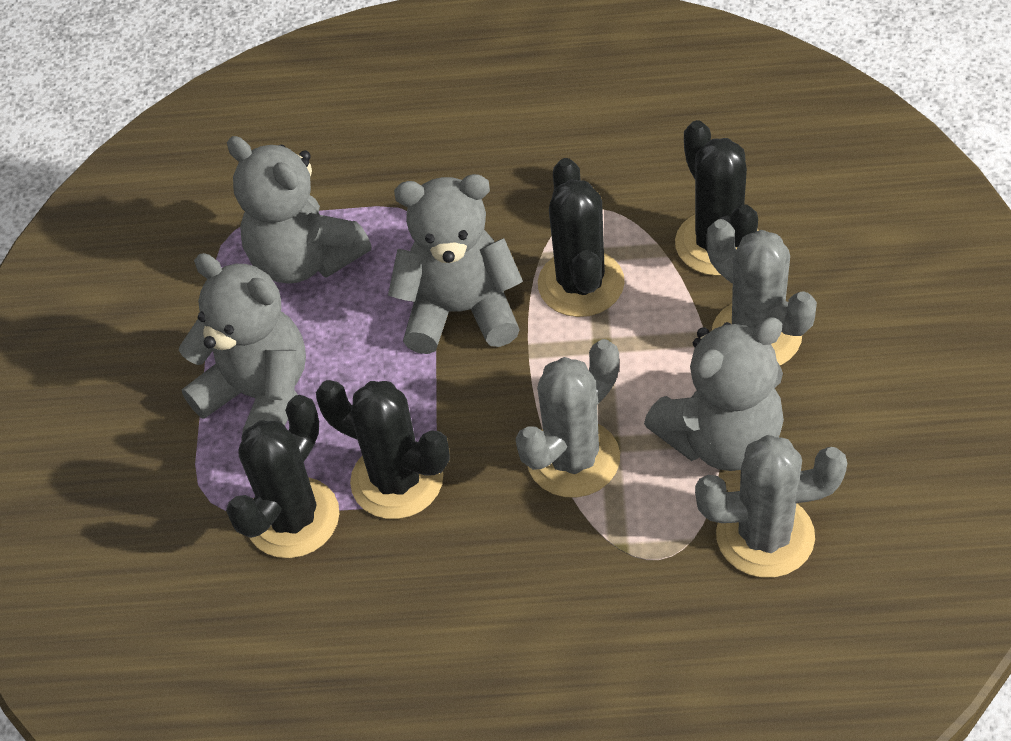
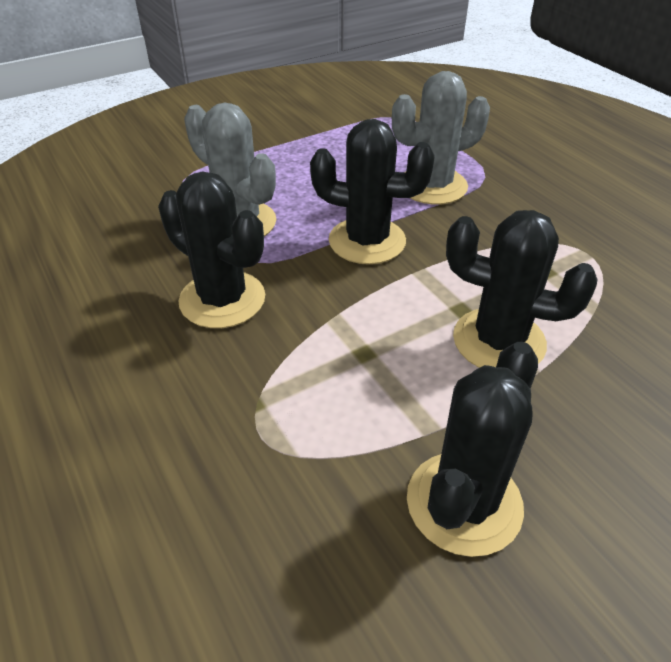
grey cactus: [515,339,620,498] [695,435,847,578] [706,219,817,365] = 3 -> [184,103,276,237] [392,71,490,204] = 2
grey teddy bear: [179,253,306,434] [227,136,371,283] [388,174,523,354] [644,317,784,471] = 4 -> none = 0

